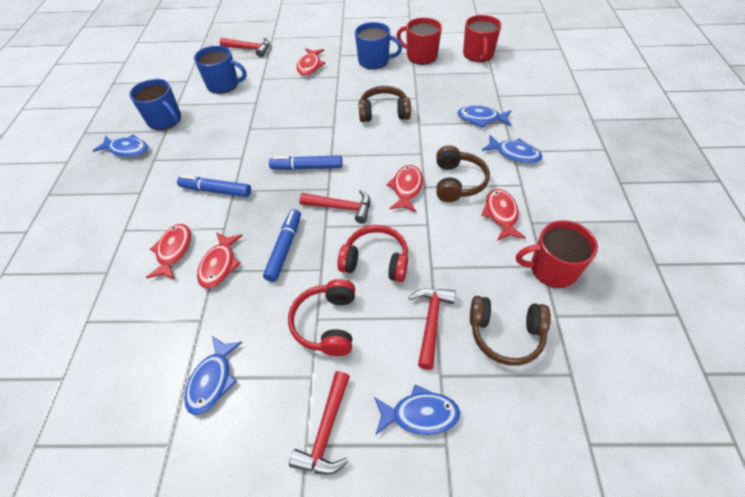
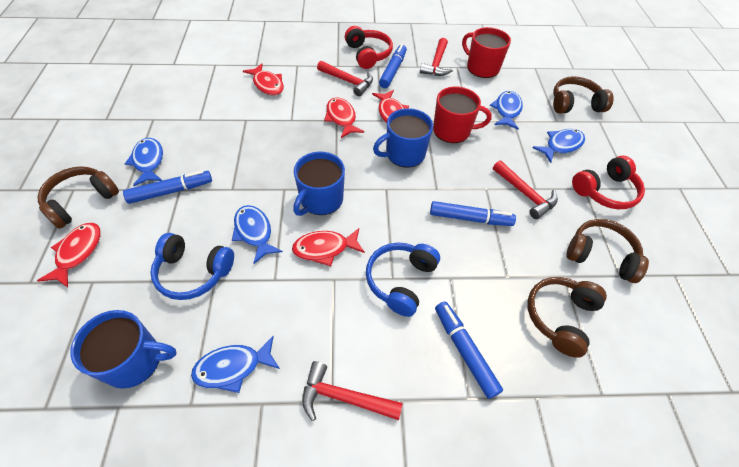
blue headphones: none = 0 -> [150,233,234,300] [366,242,440,317] = 2
blue marker: [177,175,251,197] [263,209,301,282] [269,155,342,170] = 3 -> [123,170,212,204] [379,44,407,88] [430,201,516,226] [435,302,503,399] = 4
brown headphones: [359,86,411,122] [436,145,490,202] [470,296,551,366] = 3 -> [38,166,119,229] [527,277,607,358] [553,76,614,113] [567,219,649,283] = 4
red mug: [396,18,442,65] [463,15,501,62] [516,220,598,288] = 3 -> [433,87,492,143] [462,27,511,78] = 2

